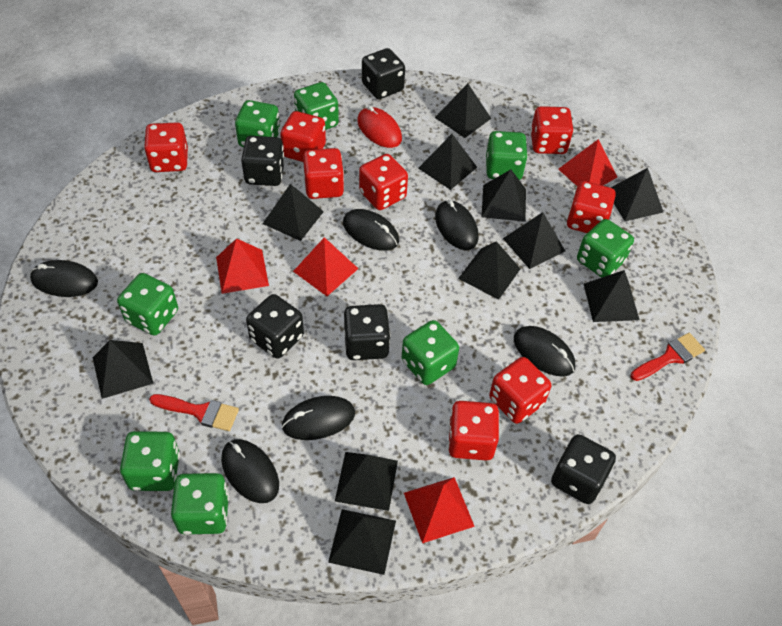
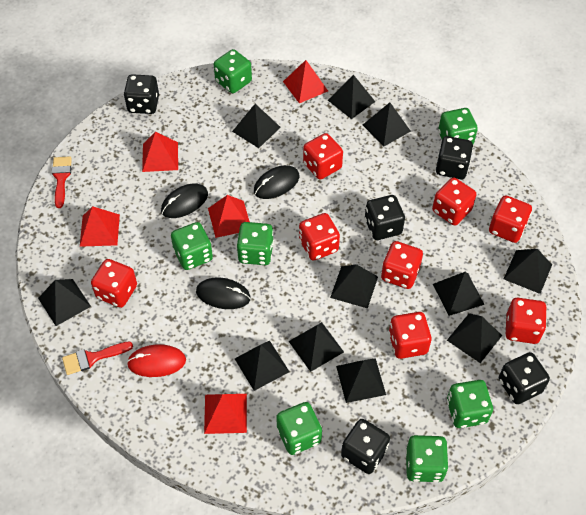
black mouse: [30,260,98,297] [221,439,279,503] [282,396,355,440] [343,209,399,251] [435,200,478,250] [514,326,575,376] = 6 -> [161,183,208,218] [196,278,251,309] [254,165,299,199] = 3
green dice: [117,273,178,336] [120,431,180,491] [171,473,229,535] [235,100,280,147] [294,82,339,130] [402,320,459,385] [486,131,528,180] [577,219,634,278] = 8 -> [171,222,213,270] [214,49,252,93] [237,222,274,265] [276,402,322,455] [406,435,449,482] [438,108,478,144] [447,380,493,428] = 7
red pyramid: [216,238,269,294] [293,237,358,296] [404,477,475,543] [558,139,617,186] = 4 -> [80,206,120,247] [142,132,178,172] [204,394,247,434] [208,195,250,238] [283,60,328,103] = 5

